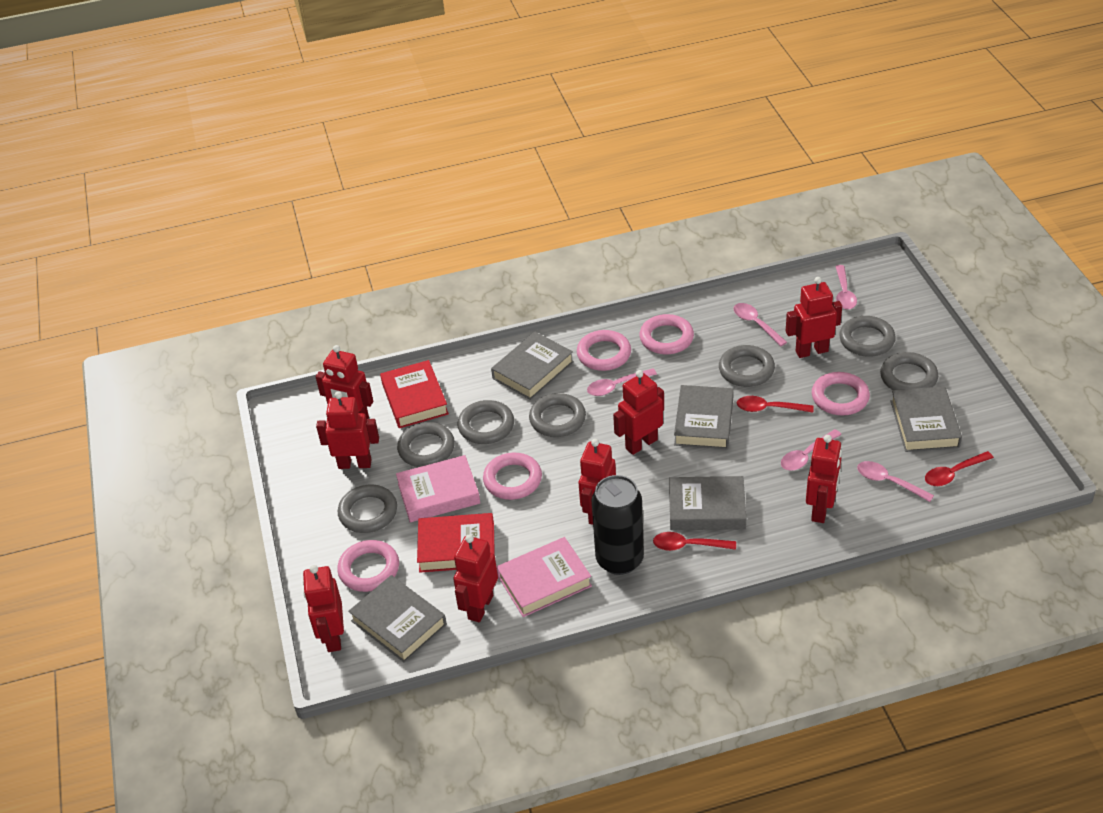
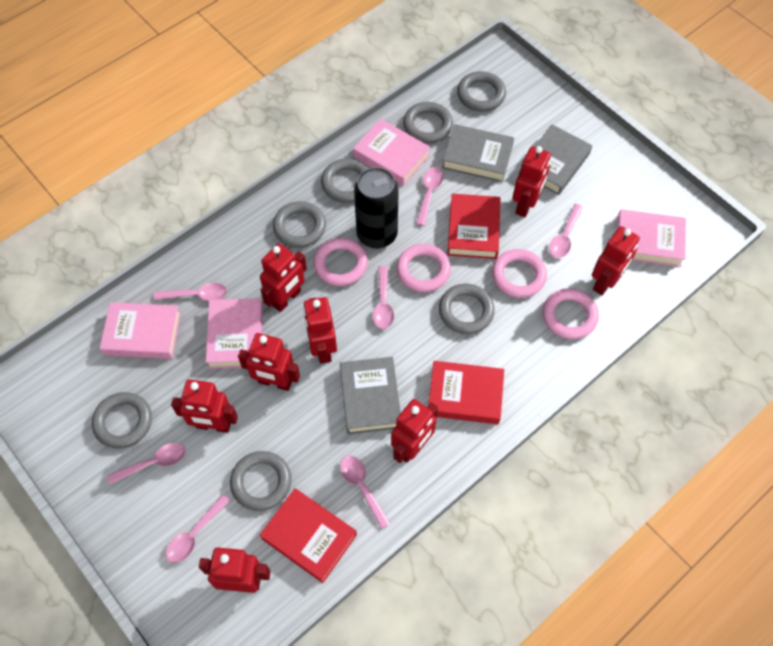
grey book: [348,575,447,663] [491,332,574,400] [669,476,746,530] [674,385,734,449] [891,386,962,452] = 5 -> [340,357,401,434] [442,124,514,182] [518,124,592,195] = 3
pink book: [396,455,480,522] [497,537,592,617] = 2 -> [100,302,181,359] [206,298,263,369] [353,118,431,186] [616,209,686,267] = 4
pink ring: [337,540,399,592] [483,453,542,500] [577,330,631,371] [640,314,694,354] [812,372,870,416] = 5 -> [314,238,368,286] [396,244,451,292] [492,249,547,298] [542,288,599,339] = 4
pink spoon: [587,368,657,396] [733,303,787,346] [781,429,842,471] [835,265,857,310] [857,461,934,502] = 5 -> [107,443,186,485] [154,283,227,301] [166,494,231,563] [340,455,391,529] [373,266,394,329] [416,167,443,226] [549,204,583,258] = 7
red book: [380,360,449,428] [417,513,495,573] = 2 -> [260,488,357,583] [428,361,504,424] [447,194,501,259] = 3
red spoon: [653,532,736,551] [737,396,814,413] [925,451,994,486] = 3 -> none = 0

